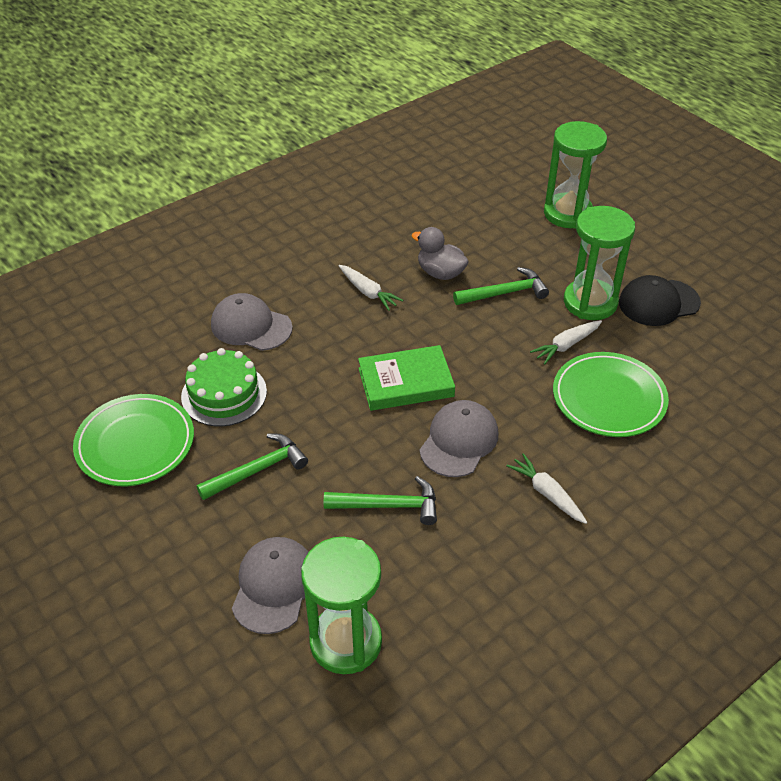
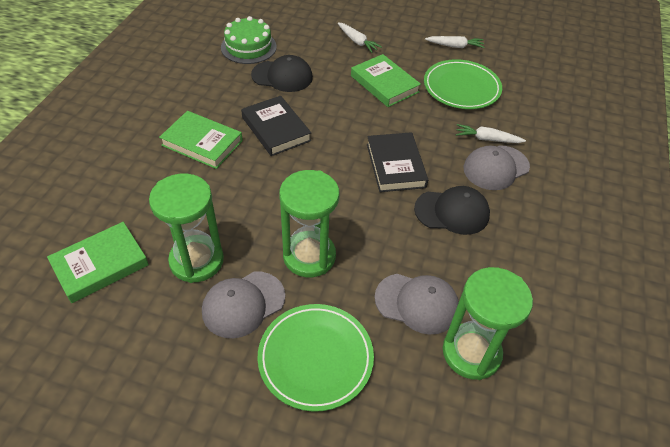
black book: none = 0 -> [241,96,311,156] [367,132,428,192] = 2
black cap: [619,275,701,326] = 1 -> [251,55,313,92] [414,186,490,235] = 2
green book: [358,345,455,411] = 1 -> [47,222,149,303] [159,111,243,169] [351,54,421,107] = 3
green hammer: [196,434,308,500] [324,476,437,525] [453,267,549,305] = 3 -> none = 0
grey duck: [412,227,469,280] = 1 -> none = 0

